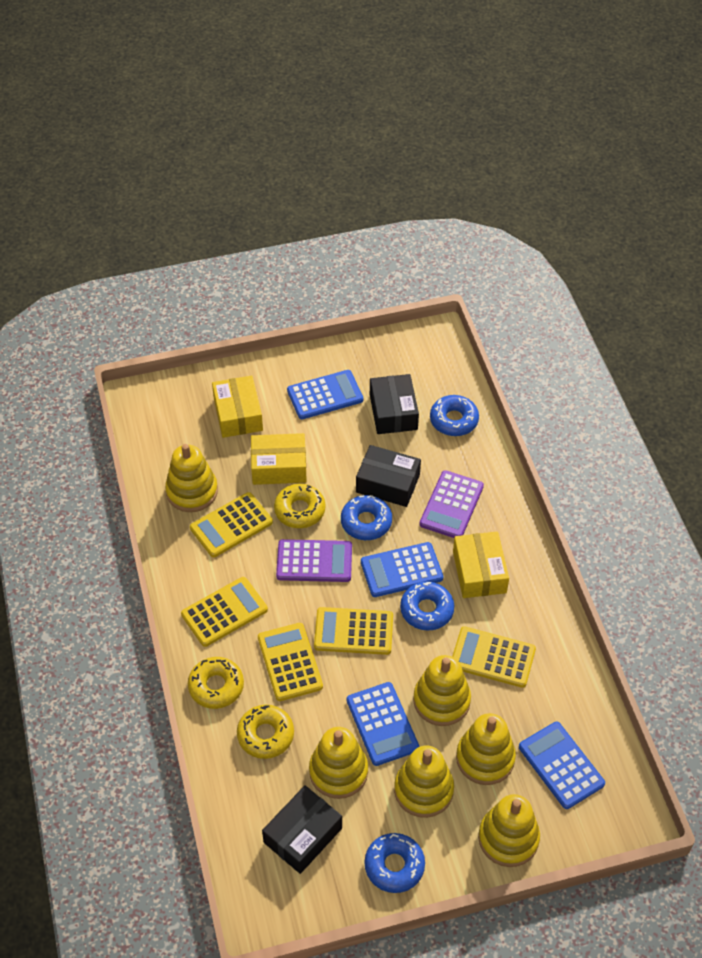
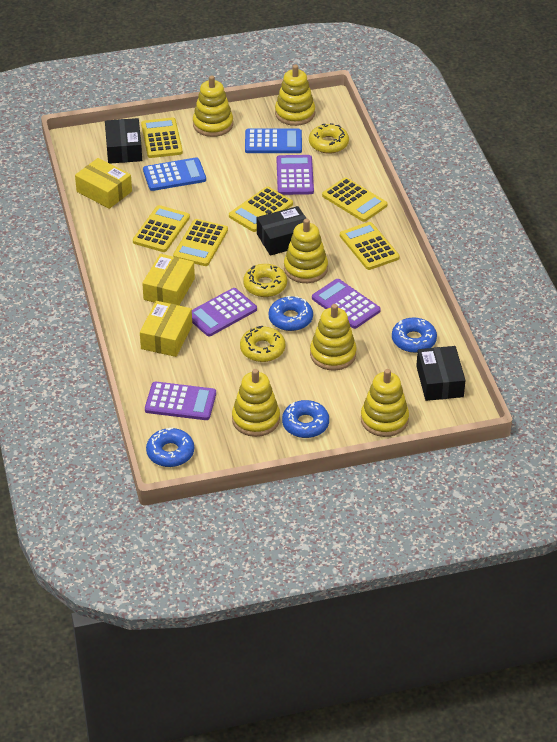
blue calculator: [287,370,363,419] [347,682,419,766] [361,542,443,597] [519,722,605,809] = 4 -> [143,157,206,191] [245,129,302,153] = 2
purple calculator: [276,539,352,582] [419,470,484,538] = 2 -> [145,382,216,420] [192,288,257,336] [277,155,314,195] [312,279,381,329] = 4
yellow calculator: [181,577,268,647] [190,492,273,557] [258,623,323,701] [314,607,393,655] [452,626,536,688] = 5 -> [133,205,190,252] [141,117,183,158] [173,219,228,266] [229,187,293,232] [322,177,388,222] [340,222,400,270] = 6

